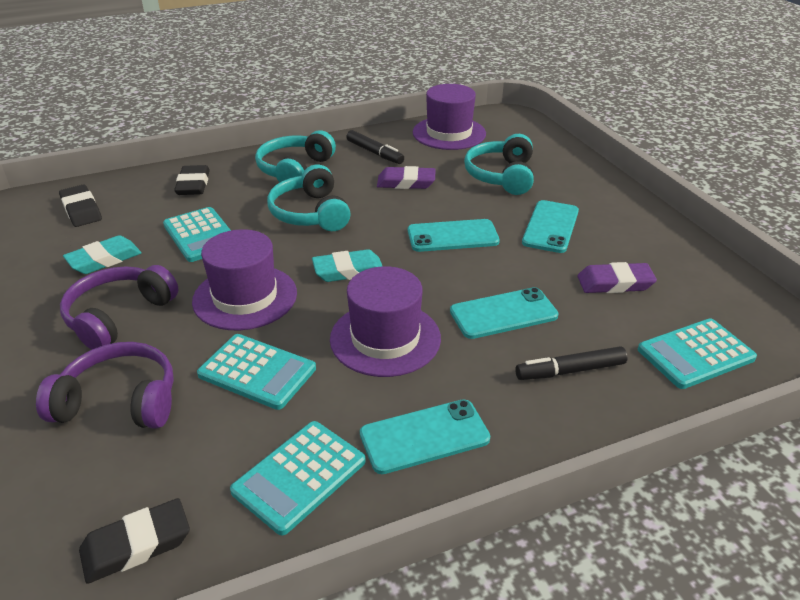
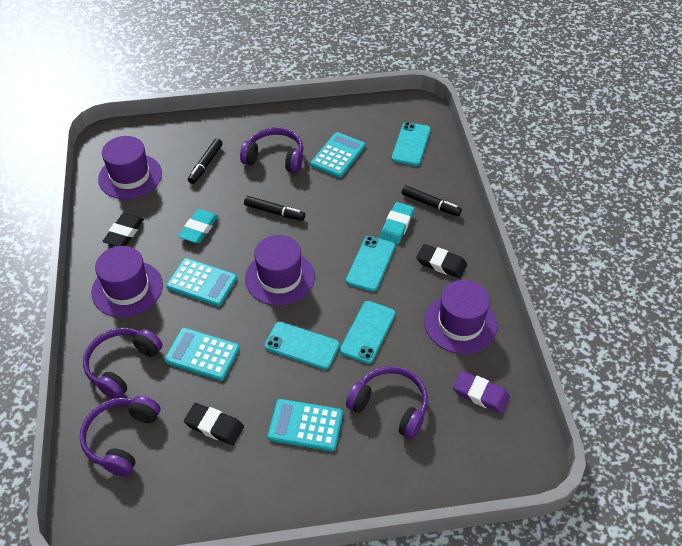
black marker: [347,130,404,164] [515,346,628,380] = 2 -> [188,138,223,184] [244,196,305,221] [402,185,462,216] = 3
purple eraser: [377,166,436,189] [577,262,657,293] = 2 -> [453,371,510,414] = 1
purple hat: [192,229,297,330] [330,266,441,377] [413,84,486,150] = 3 -> [91,246,163,317] [98,136,162,199] [245,235,315,306] [424,280,497,354] = 4
purple headphones: [36,342,174,429] [60,265,179,350] = 2 -> [80,396,160,477] [83,328,163,399] [240,127,304,173] [346,366,428,439] = 4
turquoise headphones: [255,130,336,183] [267,164,351,231] [464,134,534,195] = 3 -> none = 0

